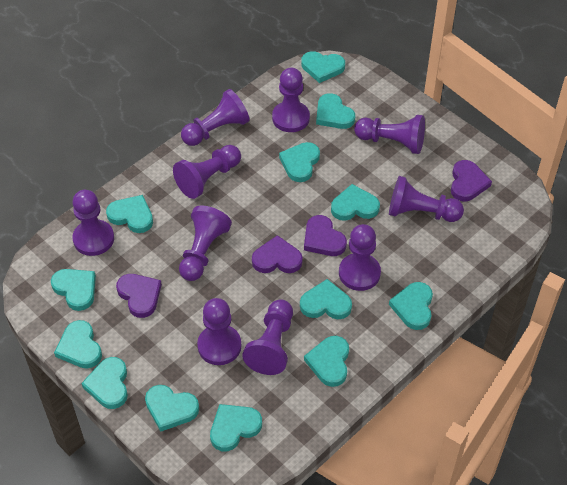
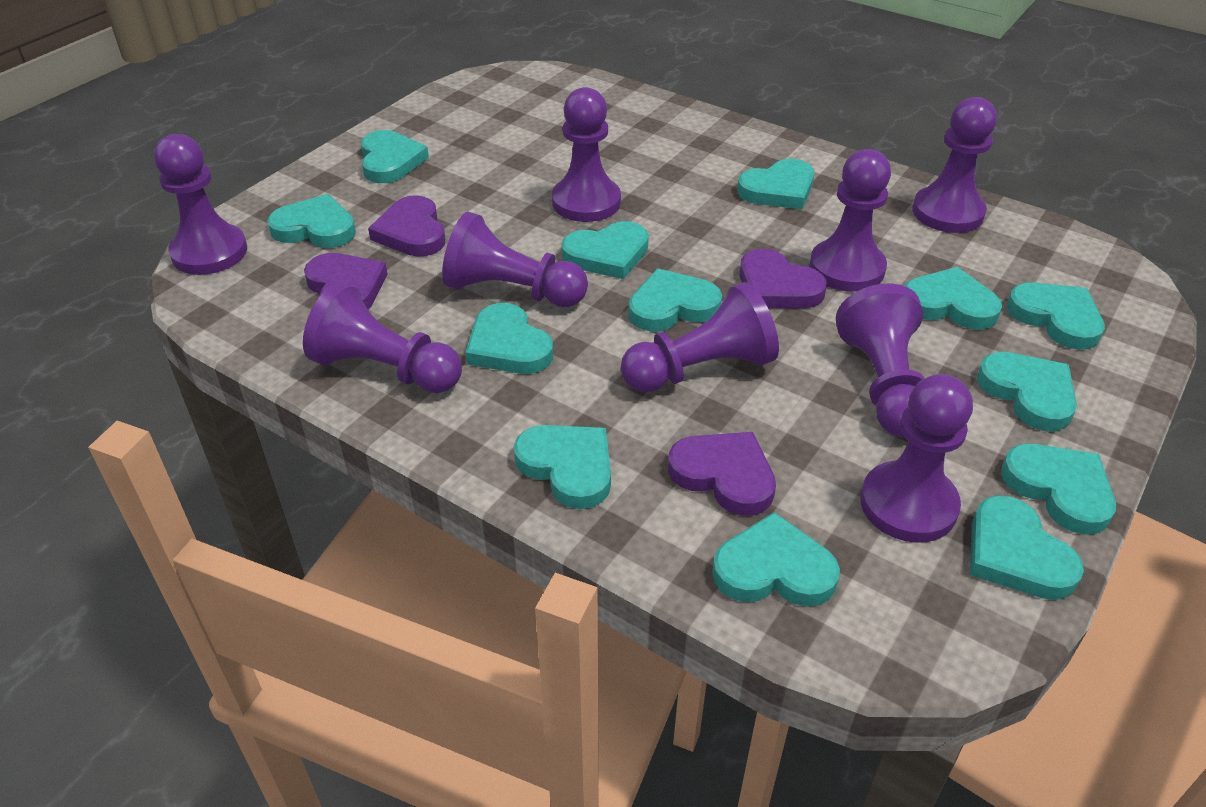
purple pawn: [72,190,114,256] [173,145,241,199] [179,206,232,281] [181,89,249,146] [197,298,241,365] [242,299,293,375] [272,68,310,132] [339,224,381,291] [354,115,425,154] [389,176,464,222] = 10 -> [154,134,247,275] [303,282,462,393] [442,212,588,307] [552,87,621,222] [621,282,779,393] [809,149,891,292] [836,284,925,437] [860,374,973,543] [912,97,997,233] = 9

